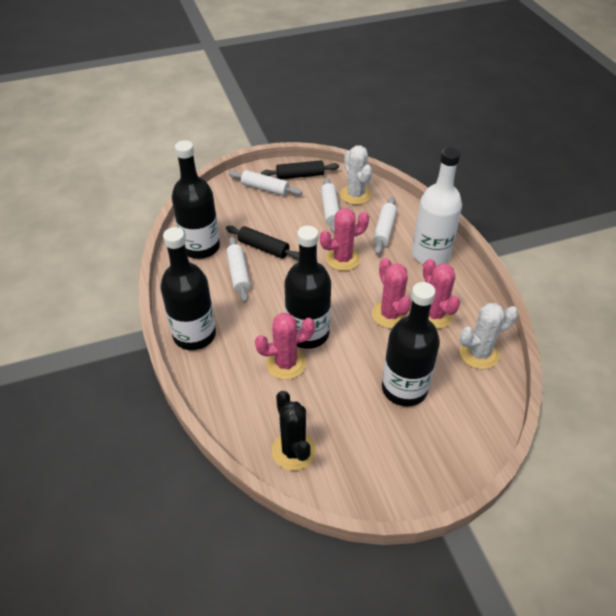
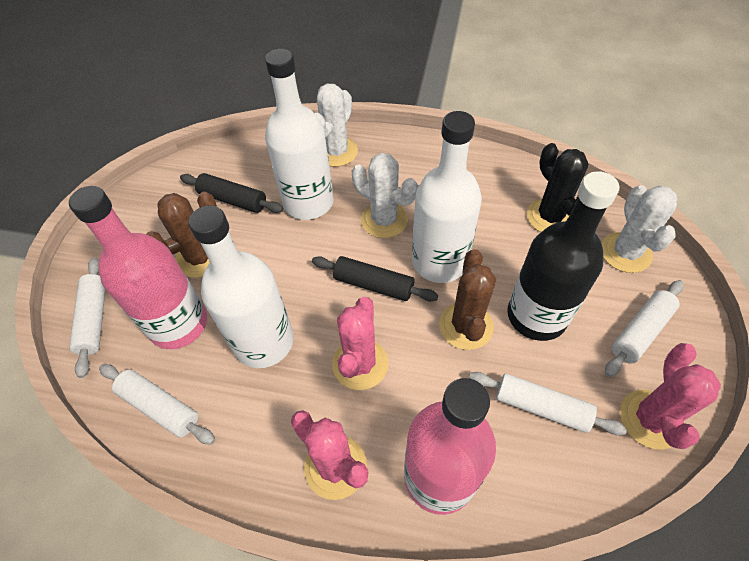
black bottle: [160,227,216,350] [172,140,220,259] [284,226,331,349] [382,282,440,406] = 4 -> [507,171,620,341] = 1
brown cactus: none = 0 -> [146,192,217,278] [439,249,496,350] = 2
pink bottle: none = 0 -> [69,186,207,349] [404,378,496,515] = 2
pink cactus: [255,313,315,380] [320,208,369,271] [372,258,411,329] [423,259,460,329] = 4 -> [291,410,368,500] [332,297,388,390] [620,343,721,449] = 3
white bottle: [412,148,462,266] = 1 -> [188,206,293,368] [265,49,334,220] [412,111,482,283] = 3
white cactus: [340,145,372,205] [459,303,518,369] = 2 -> [314,84,358,167] [352,153,418,238] [601,185,677,273] = 3

